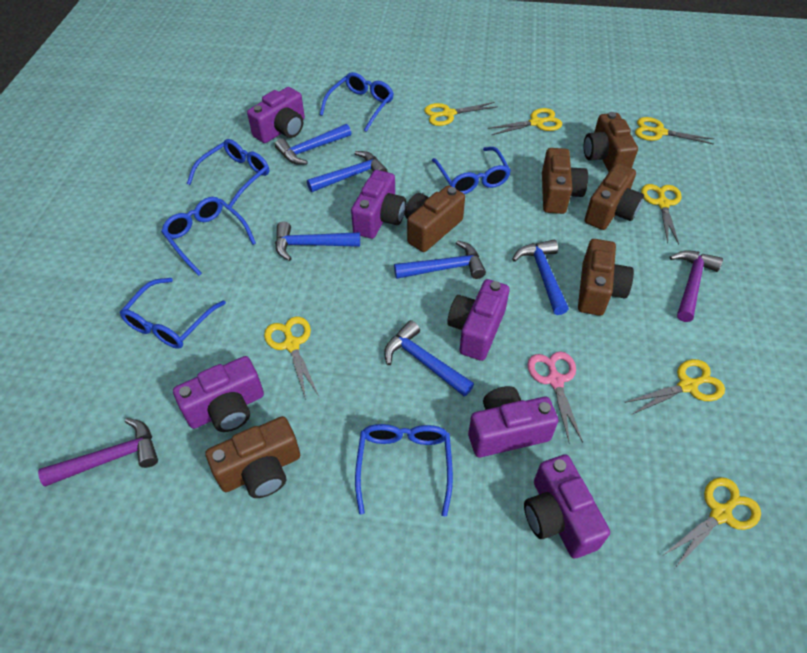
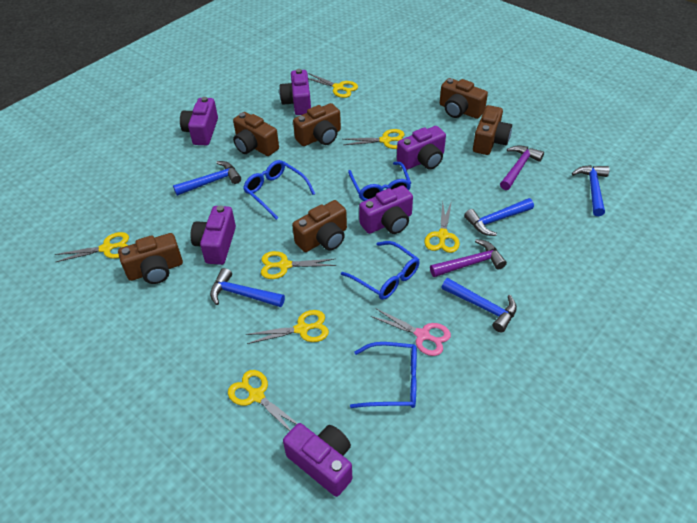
blue glasses: [120,278,226,349] [161,197,256,276] [187,139,269,207] [320,72,394,132] [355,424,453,517] [432,147,511,194] = 6 -> [243,160,315,220] [341,241,420,300] [348,162,411,201] [350,342,417,408] = 4
blue hammer: [275,124,351,165] [275,222,360,261] [307,151,388,192] [384,320,474,396] [394,240,486,279] [512,240,569,315] = 6 -> [173,161,241,196] [210,268,285,307] [441,278,517,333] [464,198,534,236] [572,165,610,216] = 5

